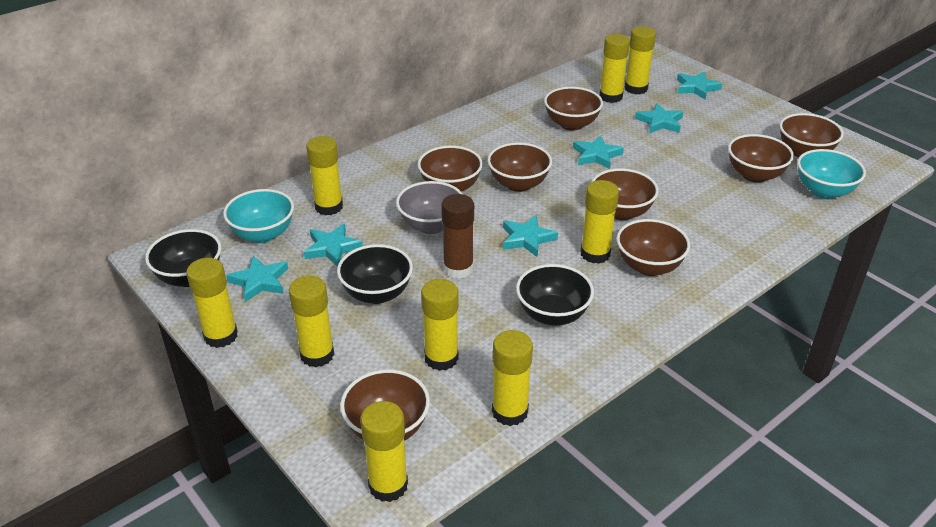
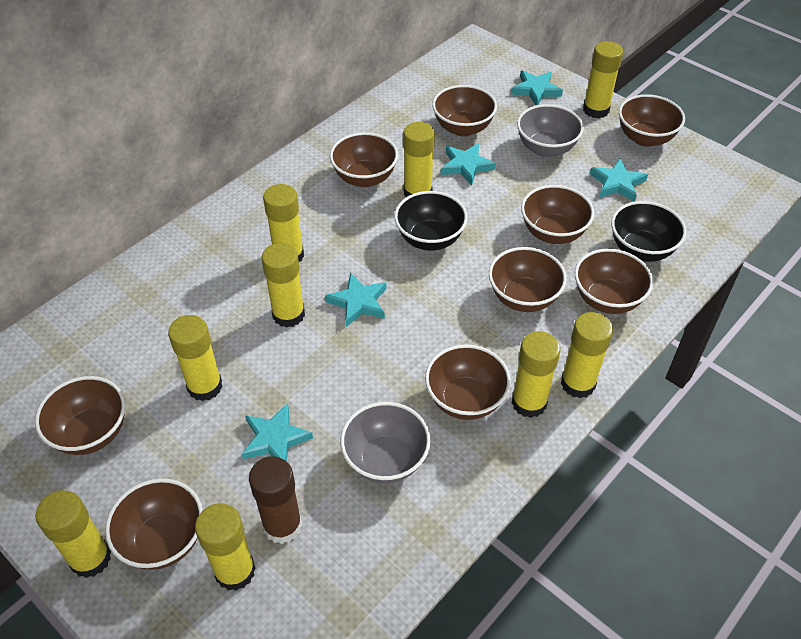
black bowl: [145,229,221,287] [337,244,413,304] [516,264,594,326] = 3 -> [394,191,468,251] [611,201,687,262] = 2
brown bowl: [340,370,430,441] [418,146,483,191] [487,142,552,192] [544,87,603,131] [592,168,659,220] [616,219,690,276] [728,134,794,183] [779,113,844,158] = 8 -> [35,376,125,455] [105,478,203,570] [330,132,398,187] [425,344,511,420] [432,85,497,137] [489,247,567,312] [521,185,594,244] [575,249,653,314] [619,94,685,147] = 9
grey bowl: [396,181,463,234] = 1 -> [340,402,431,483] [517,104,584,157] = 2
turquoise bowl: [223,189,294,243] [797,149,866,199] = 2 -> none = 0
turquoise star: [226,256,288,302] [304,224,363,267] [503,215,558,257] [573,135,624,169] [635,103,684,133] [677,72,722,99] = 6 -> [242,403,313,461] [325,273,387,327] [441,143,496,185] [511,70,563,105] [590,158,648,202] = 5

